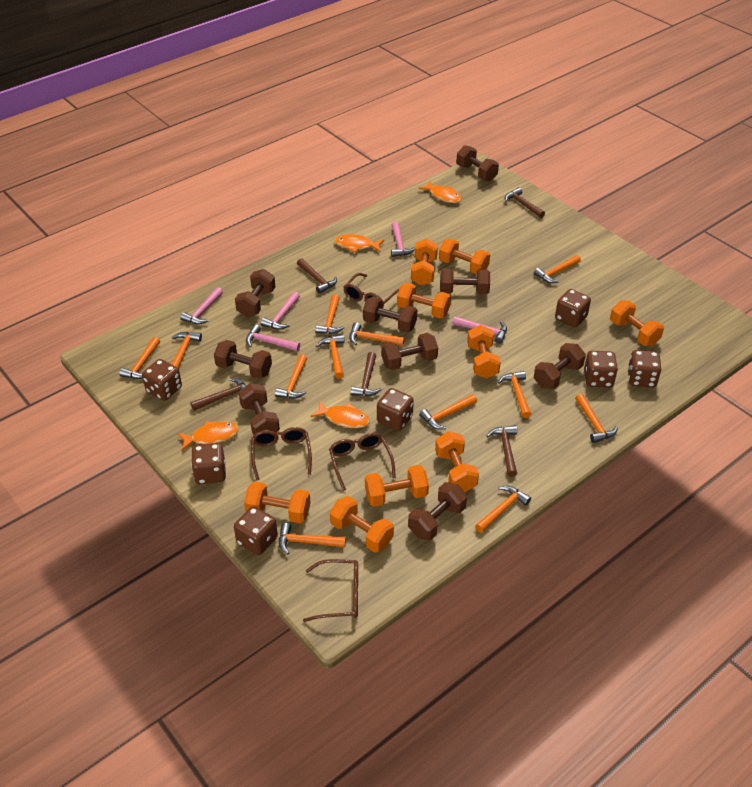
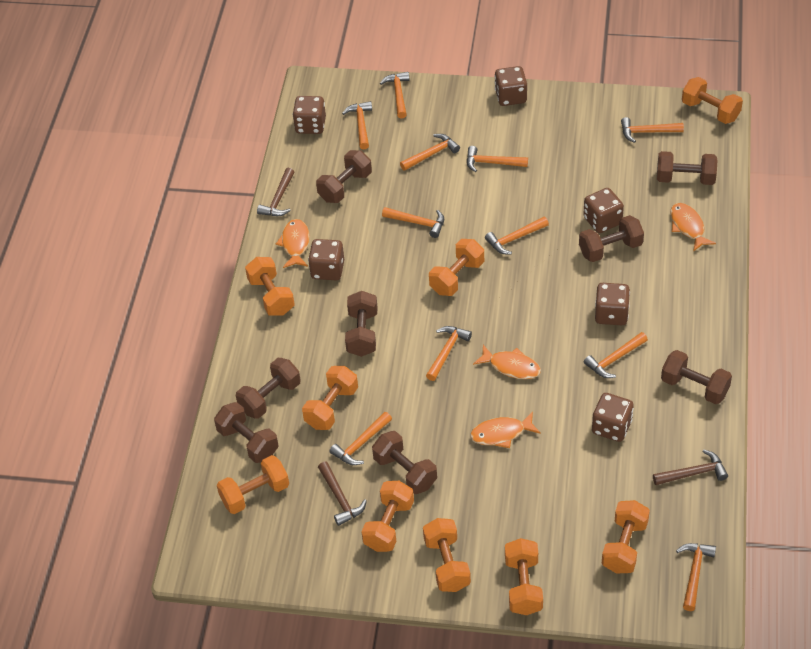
brown dice: [142,359,182,401] [191,443,226,484] [234,506,278,555] [377,388,414,431] [555,289,591,327] [584,351,618,388] [628,350,661,388] = 7 -> [293,96,326,134] [308,239,344,280] [495,66,527,106] [583,188,624,233] [592,393,634,442] [595,283,630,325] = 6
brown dumbbell: [214,340,272,379] [235,269,275,317] [239,383,280,435] [363,296,417,333] [381,333,438,370] [408,482,467,541] [440,268,490,294] [456,145,499,181] [534,343,586,390] = 9 -> [214,402,279,463] [236,358,301,419] [316,150,372,203] [345,291,378,357] [372,431,437,494] [579,215,644,262] [657,151,717,185] [661,350,732,404] = 8
brown glasses: [251,427,312,481] [303,559,358,622] [329,433,396,491] [344,273,399,308] = 4 -> none = 0
brown hammer: [191,378,246,411] [297,258,337,294] [351,352,382,396] [487,425,517,477] [505,187,545,218] = 5 -> [257,168,294,216] [318,462,367,526] [653,450,728,485] = 3
orange hammer: [119,337,160,379] [172,332,202,369] [275,354,307,399] [279,523,346,554] [315,294,344,334] [316,334,345,379] [349,322,405,346] [419,394,477,430] [475,486,531,533] [498,371,531,418] [534,255,581,283] [575,394,618,443] = 12 -> [329,412,392,465] [342,101,372,149] [380,72,409,118] [382,207,444,238] [400,134,460,171] [426,326,472,381] [467,146,528,172] [485,217,549,254] [584,332,648,378] [621,117,684,143] [676,543,716,611] = 11
pink hammer: [180,287,223,324] [246,324,300,351] [261,292,300,330] [391,222,415,257] [453,316,507,344] = 5 -> none = 0

